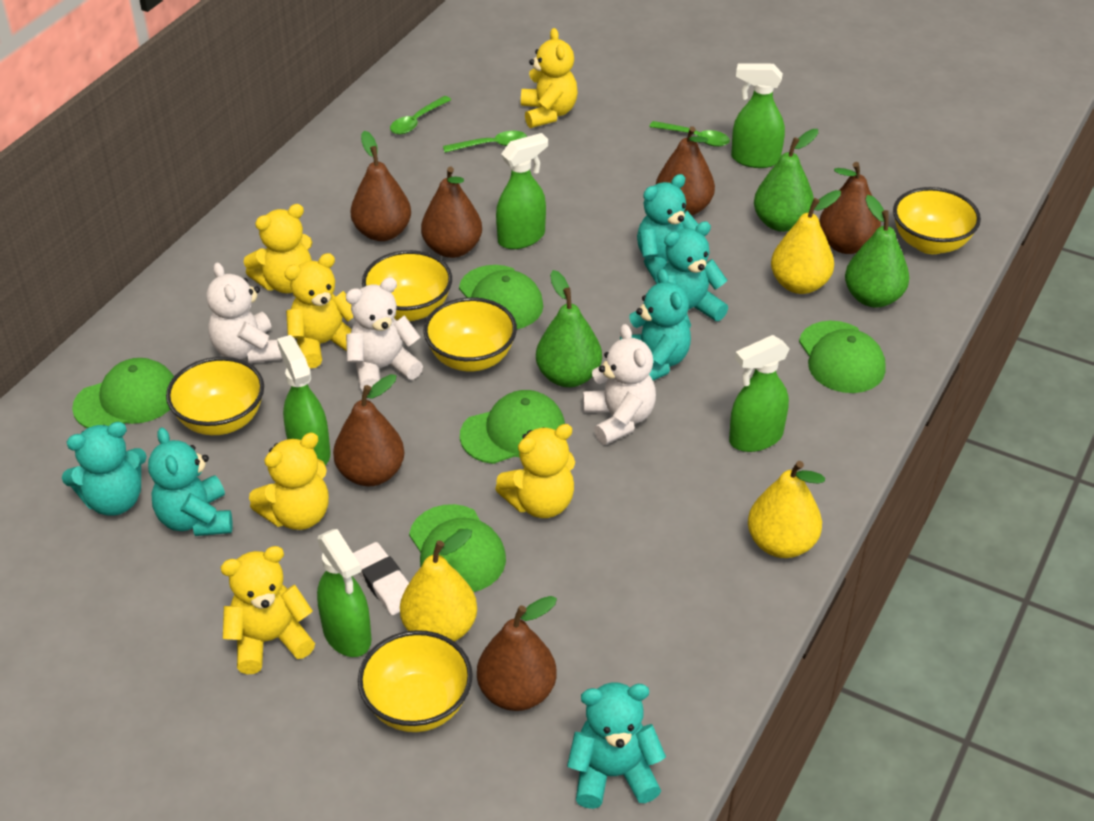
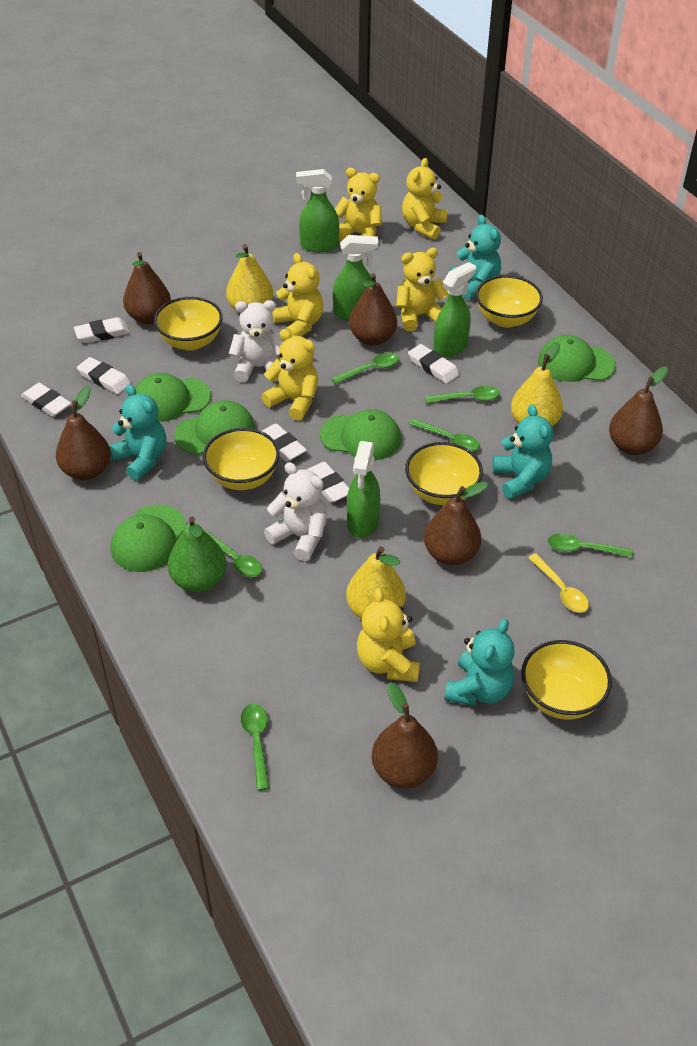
green pear: [536,270,602,387] [754,129,818,232] [845,195,909,307] = 3 -> [168,516,227,592] = 1
green spoon: [390,96,451,134] [443,131,527,153] [649,121,730,147] = 3 -> [204,530,262,577] [241,704,269,791] [332,353,399,384] [409,419,480,451] [424,386,500,403] [548,533,633,557] = 6
green spray bottle: [277,335,331,465] [317,529,372,657] [496,133,548,249] [729,335,790,452] [731,63,785,168] = 5 -> [296,169,339,252] [333,235,379,321] [347,441,380,538] [433,262,476,358] = 4
turquoise teddy bear: [62,422,147,516] [148,427,233,536] [567,682,666,809] [620,269,691,381] [637,174,698,284] [663,221,728,329] = 6 -> [109,385,167,481] [444,619,515,706] [450,215,501,300] [492,404,553,499] = 4
white eraser: [353,542,409,615] = 1 -> [21,383,71,417] [74,317,130,343] [77,357,131,394] [262,423,307,462] [306,462,349,503] [408,344,460,384] = 6
white teddy bear: [206,262,282,363] [346,277,423,392] [583,324,656,445] = 3 -> [229,300,283,382] [264,462,327,561] = 2
yellow spoon: none = 0 -> [528,553,589,613] = 1

